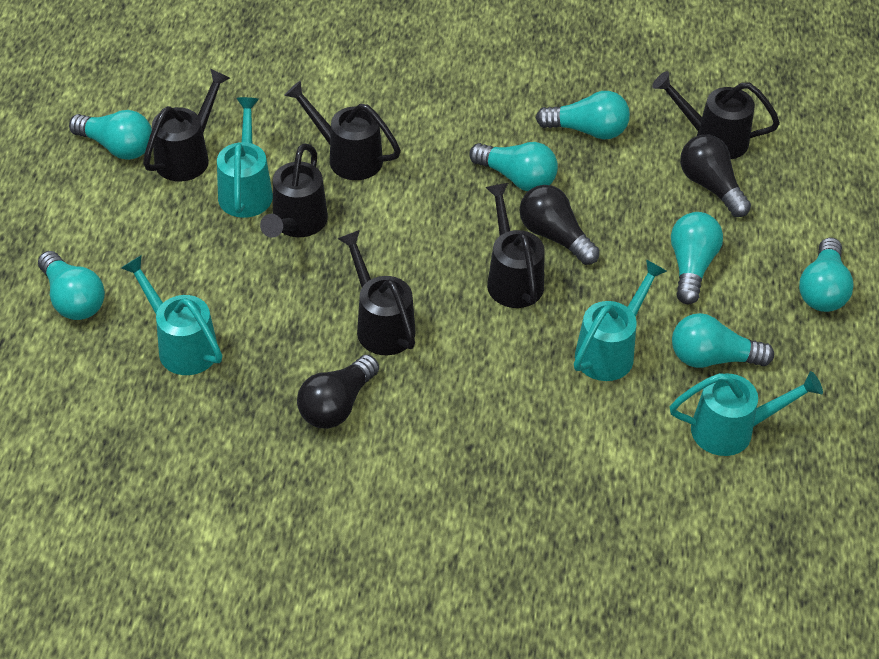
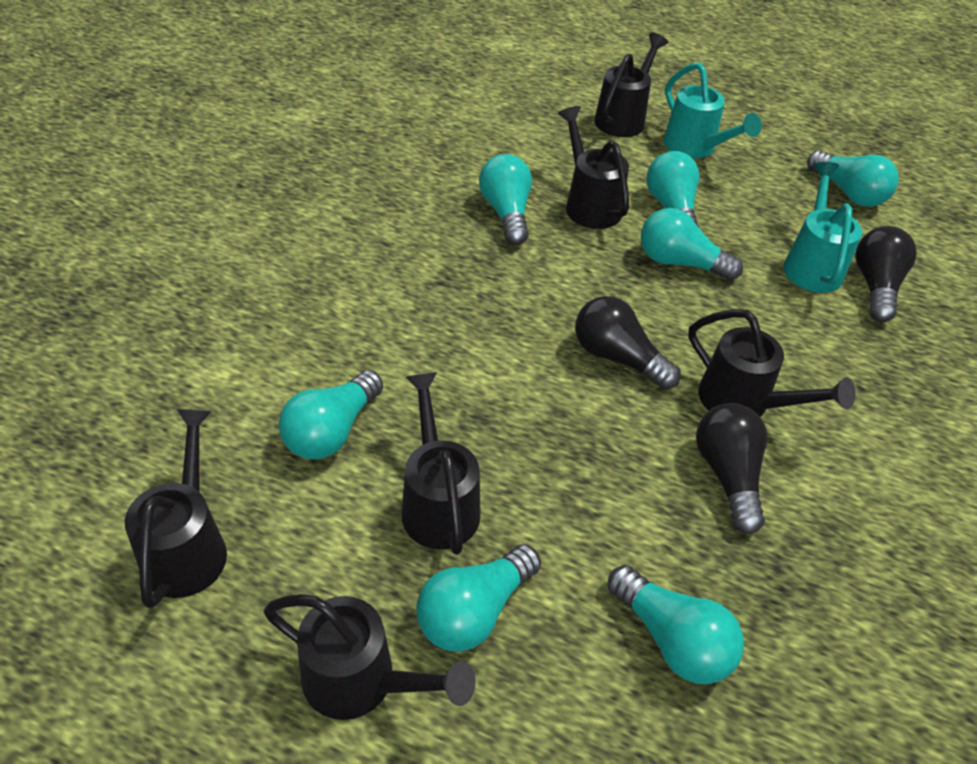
turquoise watering can: [121,255,222,375] [217,97,273,218] [574,259,667,381] [670,371,823,456] = 4 -> [663,62,762,158] [784,162,862,293] = 2

